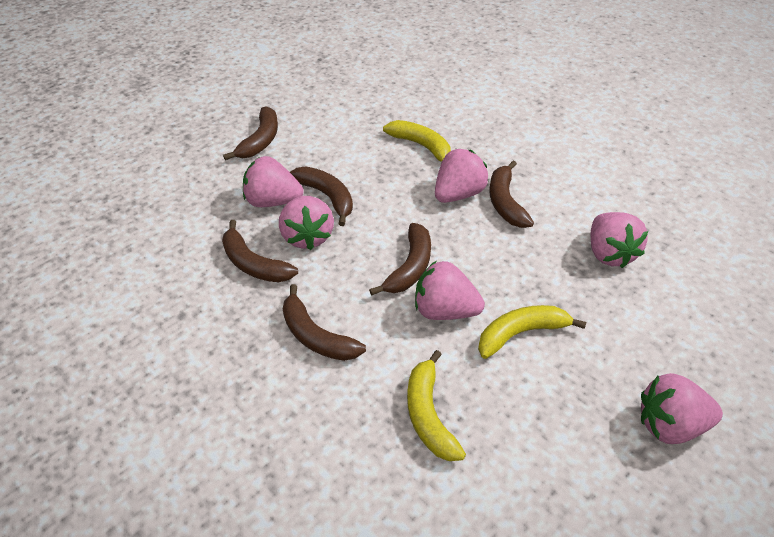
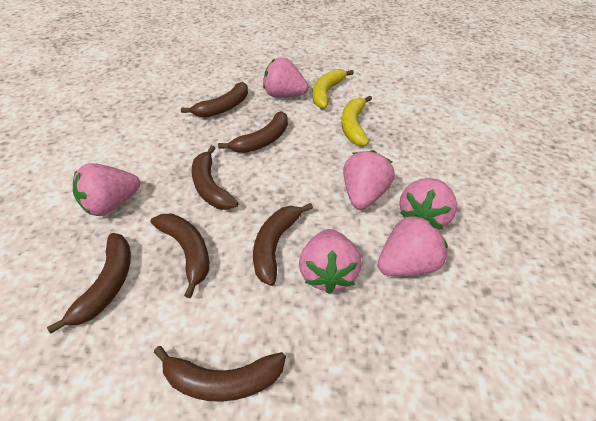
brown banana: [222,220,298,282] [223,106,278,160] [283,284,366,361] [290,167,353,226] [369,223,431,295] [489,161,534,228] = 6 -> [47,233,131,333] [151,214,209,298] [154,346,286,402] [181,82,248,117] [191,145,239,210] [218,111,288,153] [253,203,313,286] = 7
yellow banana: [383,120,451,162] [407,350,466,461] [478,305,586,359] = 3 -> [313,69,354,109] [342,96,372,146] = 2

